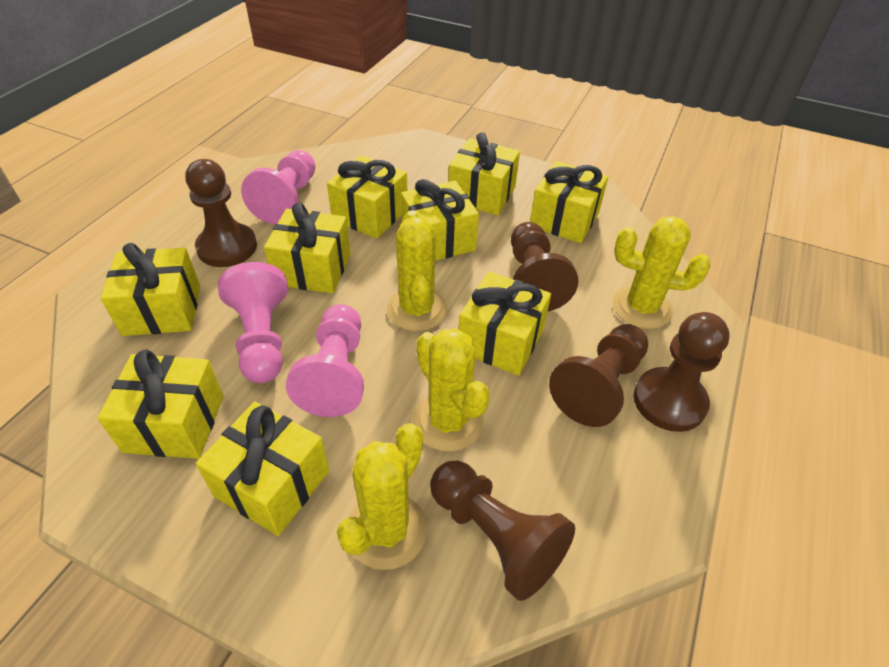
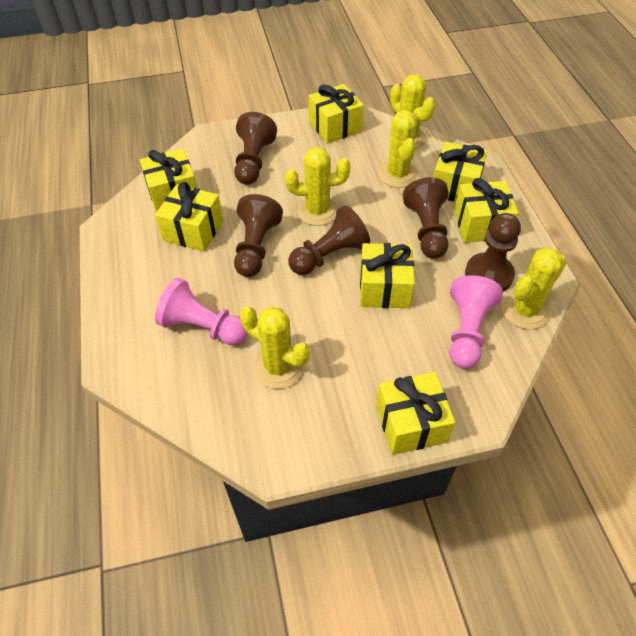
pink pawn: [218,262,288,383] [241,150,316,224] [286,304,364,417] = 3 -> [155,278,248,346] [449,275,503,369] = 2
yellow cactus: [337,423,427,570] [386,210,447,331] [413,328,490,452] [612,216,710,329] = 4 -> [240,306,310,389] [285,147,350,226] [378,110,418,188] [388,74,436,149] [502,247,567,329] = 5
yellow gift: [98,350,224,459] [101,243,200,336] [196,402,329,536] [264,203,351,294] [327,156,407,239] [401,179,479,261] [448,132,520,215] [459,271,551,376] [530,161,608,243] = 9 -> [140,149,197,212] [155,182,223,252] [309,84,364,144] [360,243,415,308] [376,372,455,455] [433,141,488,202] [454,178,519,243] = 7

